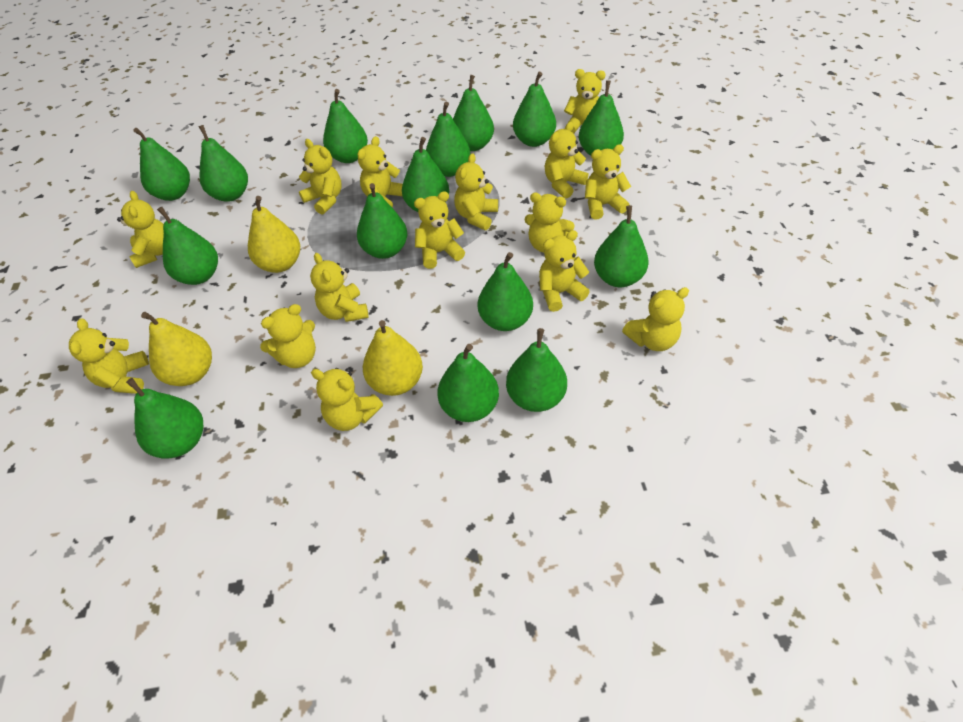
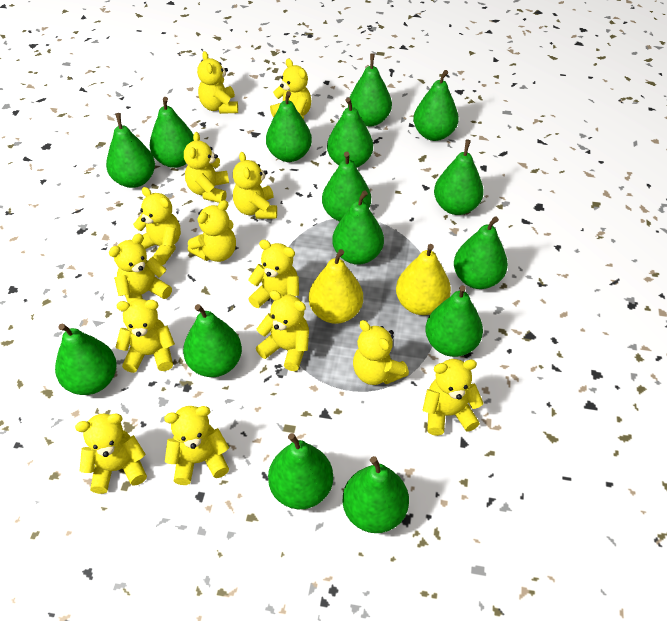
yellow pear: [141,312,212,386] [248,196,300,273] [363,320,423,396] = 3 -> [309,249,363,324] [396,244,451,315] = 2
yellow teddy bear: [69,318,149,394] [117,191,164,268] [260,304,316,368] [299,139,342,215] [310,253,369,322] [311,368,383,431] [358,136,403,208] [414,191,465,269] [454,153,498,230] [525,193,575,253] [539,230,590,312] [545,122,588,199] [564,69,606,134] [585,144,631,219] [622,287,689,351] = 15 -> [75,414,147,494] [109,234,172,303] [115,299,175,373] [133,187,181,265] [164,406,229,485] [184,132,229,203] [188,200,236,262] [197,51,238,114] [233,152,277,219] [248,240,299,308] [256,290,309,371] [270,59,311,120] [353,320,409,385] [423,359,484,436] = 14

